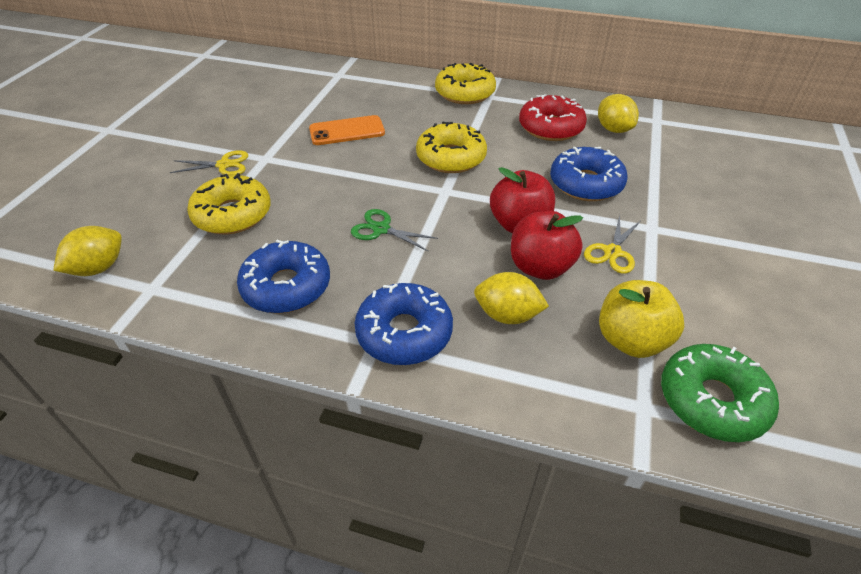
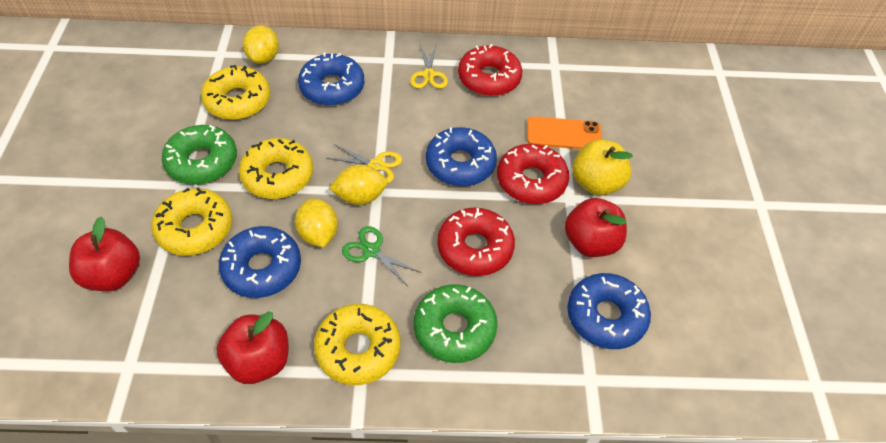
blue donut: [237,240,330,314] [355,283,453,365] [550,147,628,201] = 3 -> [219,226,301,298] [298,52,364,106] [426,127,497,186] [567,273,651,349] = 4
green donut: [661,344,779,442] = 1 -> [162,125,237,185] [414,284,497,363] = 2
red apple: [490,167,555,233] [511,211,583,280] = 2 -> [69,217,140,291] [216,312,288,384] [565,198,627,257] = 3
red donut: [519,94,587,141] = 1 -> [437,208,515,276] [458,44,522,96] [497,144,569,204] = 3
yellow donut: [187,173,271,234] [416,122,487,173] [435,63,496,104] = 3 -> [152,188,232,256] [201,65,270,120] [239,138,313,199] [314,304,400,385] = 4

